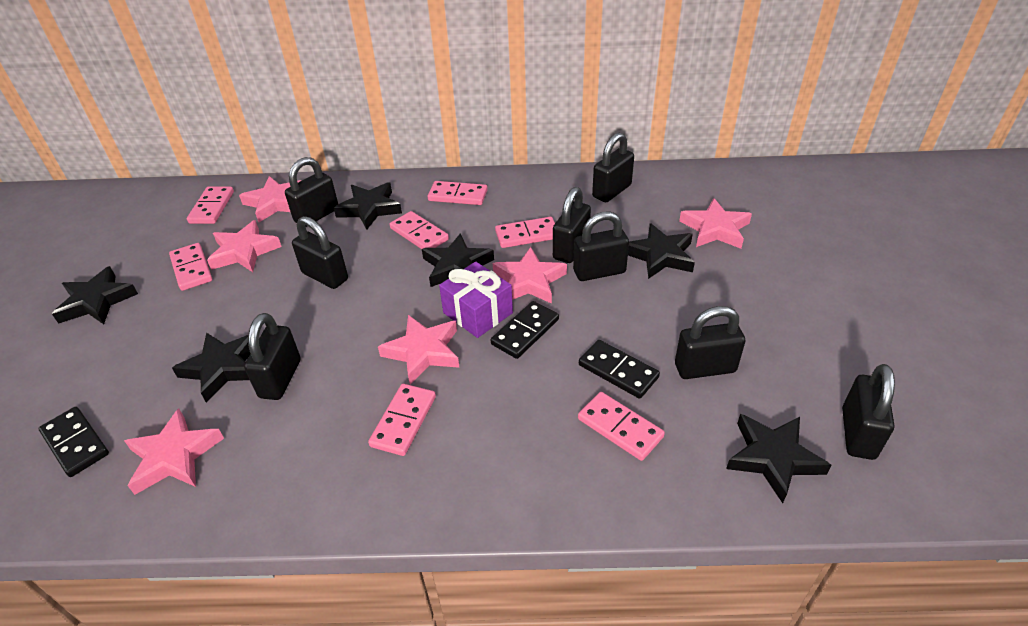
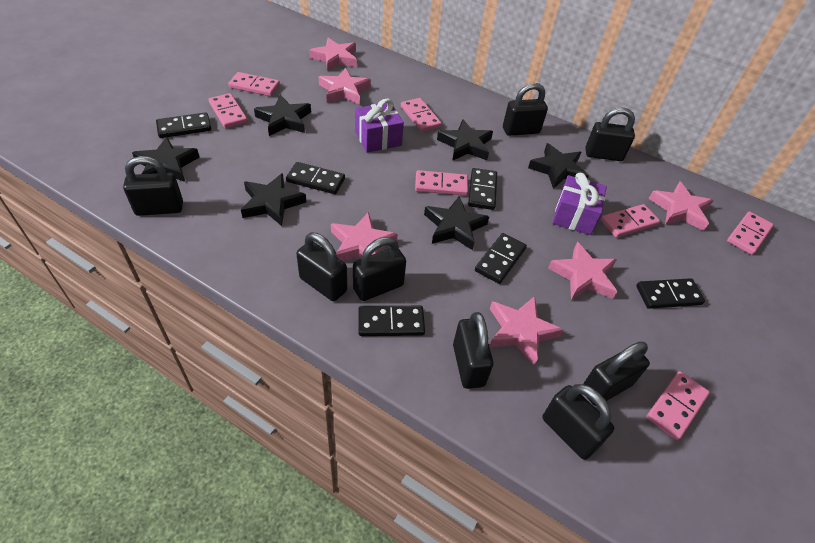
black domino: [38,407,109,477] [491,301,559,359] [579,340,660,399] = 3 -> [156,112,211,138] [286,162,345,194] [358,306,425,336] [468,168,497,210] [475,233,527,284] [636,278,705,309] = 6
purple gift: [439,262,513,338] = 1 -> [355,99,404,153] [552,173,607,235] = 2

